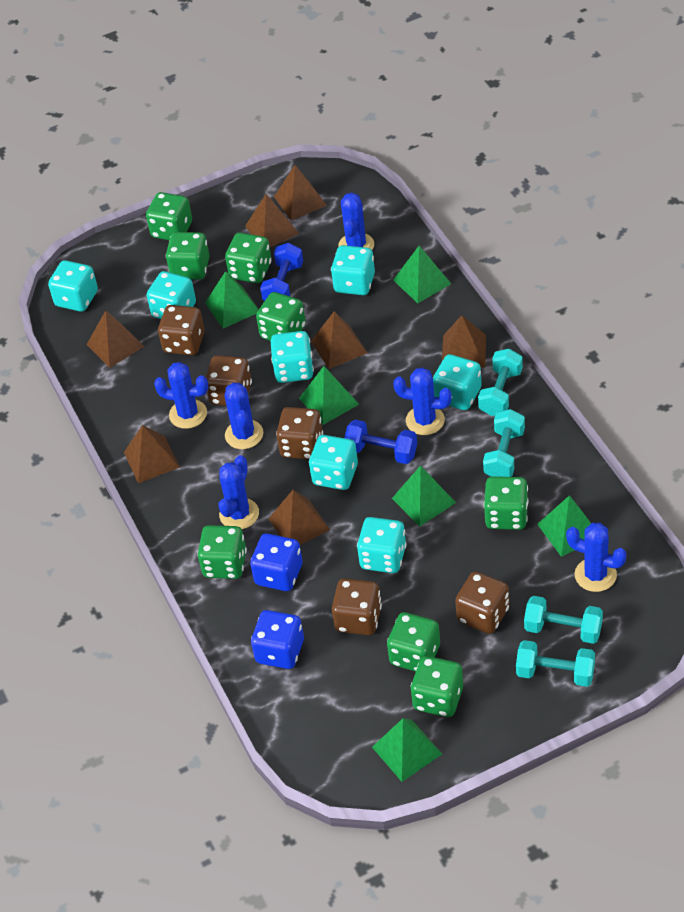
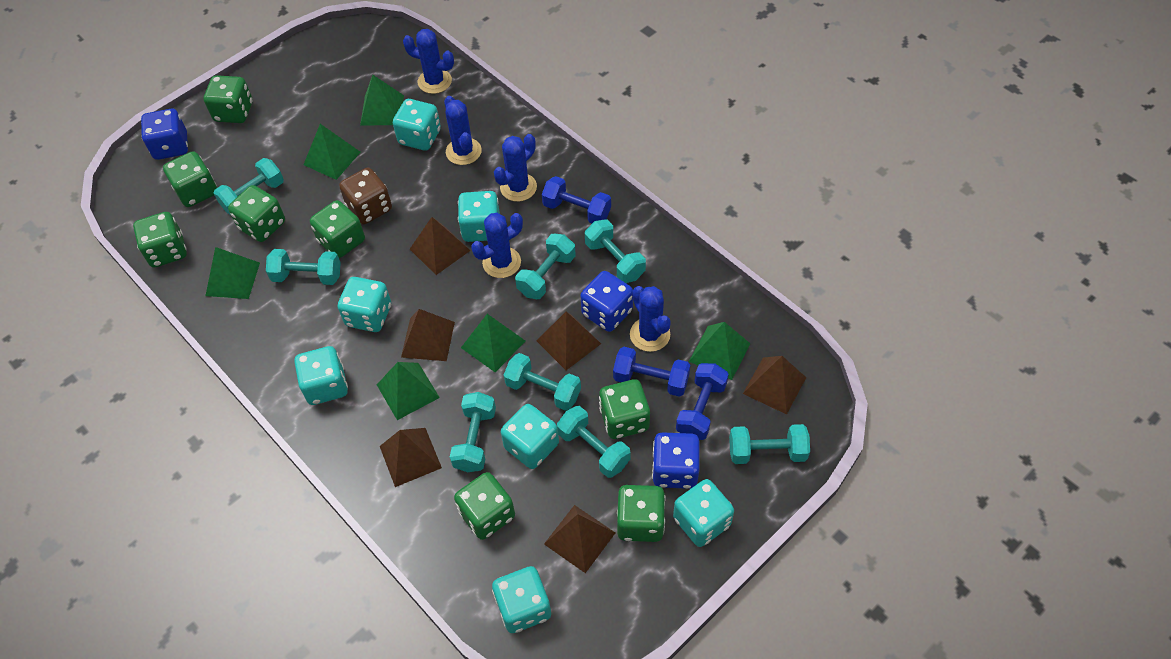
blue cactus: [154,362,209,429] [218,455,259,529] [224,382,263,449] [338,193,374,250] [393,367,452,435] [566,523,627,592] = 6 -> [403,29,454,94] [444,96,482,165] [471,213,523,278] [494,134,537,202] [630,286,671,352] = 5
blue dice: [250,533,303,591] [251,610,304,669] = 2 -> [141,109,188,160] [581,271,633,332] [652,432,700,489] = 3
blue dumbbell: [260,243,303,301] [344,420,417,464] = 2 -> [542,176,611,223] [613,347,690,397] [676,363,729,440] = 3
brown dice: [158,305,205,355] [206,355,252,406] [276,407,323,459] [332,578,382,635] [455,571,509,634] = 5 -> [339,168,392,224] = 1
brown pyramid: [86,310,145,368] [124,425,180,483] [245,194,299,247] [268,490,330,545] [274,165,327,220] [311,311,367,369] [442,315,486,368] = 7 -> [380,428,442,487] [401,309,455,361] [410,217,471,275] [536,311,601,370] [544,505,615,573] [743,356,806,414] = 6
turquoise dumbbell: [478,349,523,416] [483,409,525,477] [516,640,595,687] [524,596,603,644] = 4 -> [214,158,284,215] [266,249,341,285] [450,392,496,472] [504,353,581,411] [515,234,576,299] [557,406,631,478] [585,220,646,283] [729,424,810,464] = 8

